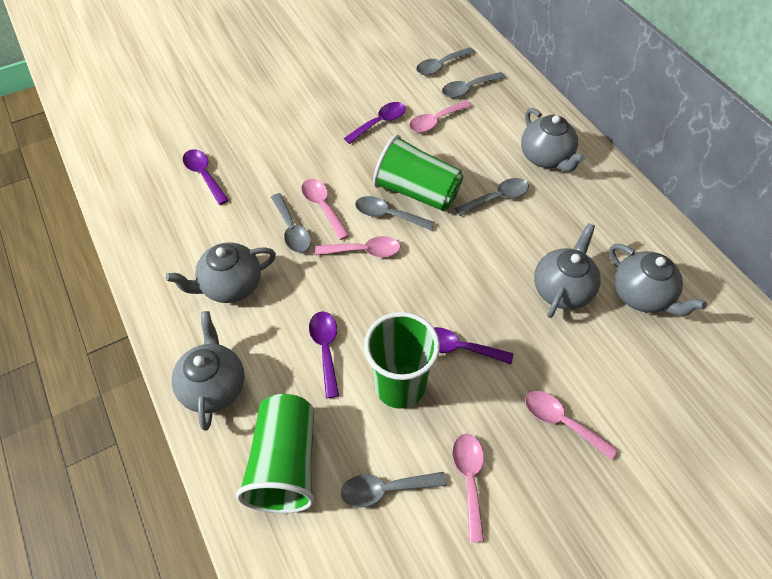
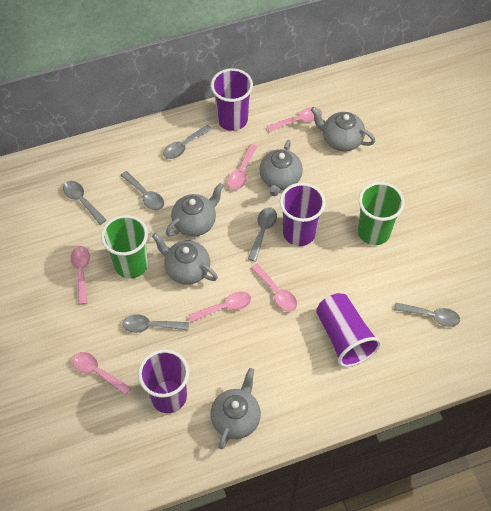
green cup: [236,394,315,513] [364,312,440,409] [373,134,463,211] = 3 -> [101,215,148,278] [358,182,405,245] = 2
pink spoon: [301,179,349,240] [315,236,401,257] [409,100,472,133] [452,434,484,542] [525,391,618,460] = 5 -> [70,246,90,304] [72,352,131,395] [188,291,251,322] [228,144,257,190] [251,264,297,312] [267,107,322,132] = 6
purple cup: none = 0 -> [138,349,189,413] [211,68,253,131] [280,183,326,246] [316,293,381,367] = 4
purple spoon: [183,149,229,205] [309,312,339,398] [344,102,406,144] [434,327,513,364] = 4 -> none = 0

